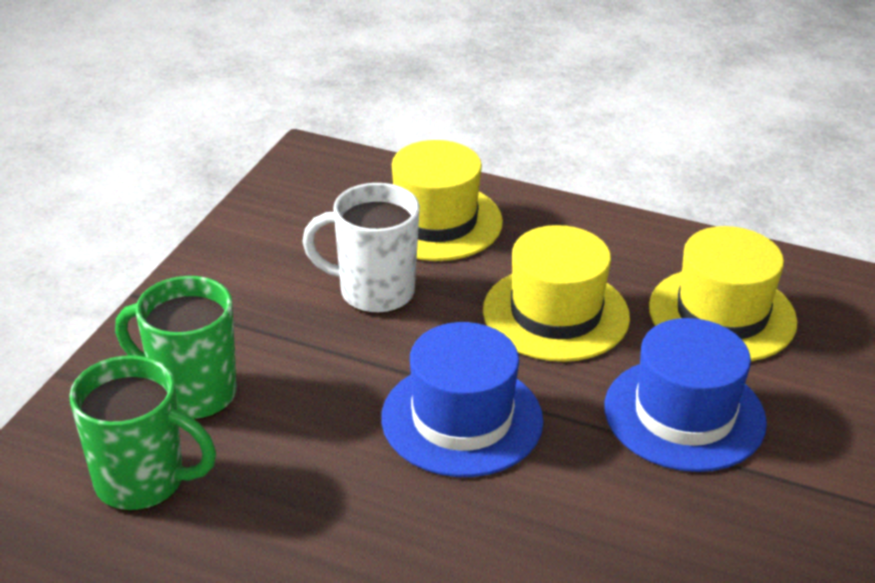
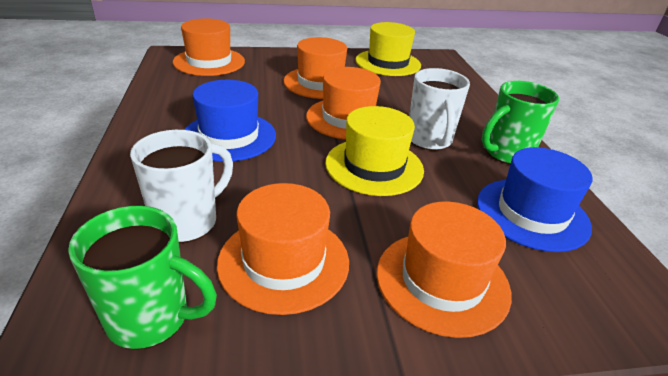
orange hat: none = 0 -> [173,18,245,76] [217,183,349,315] [284,37,347,99] [306,67,381,140] [377,202,512,338] = 5
white mug: [302,183,420,314] = 1 -> [130,130,233,243] [409,68,470,151] = 2
yellow hat: [392,140,503,261] [483,225,630,362] [649,226,797,361] = 3 -> [325,106,424,196] [356,22,421,76] = 2

